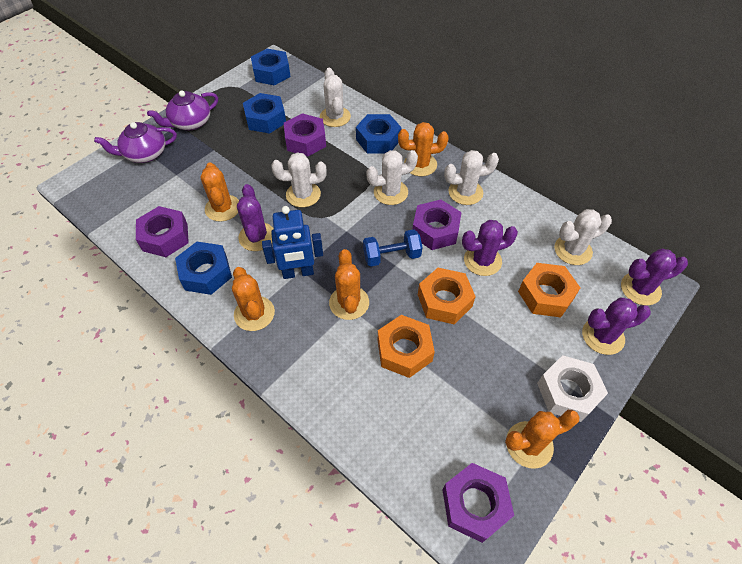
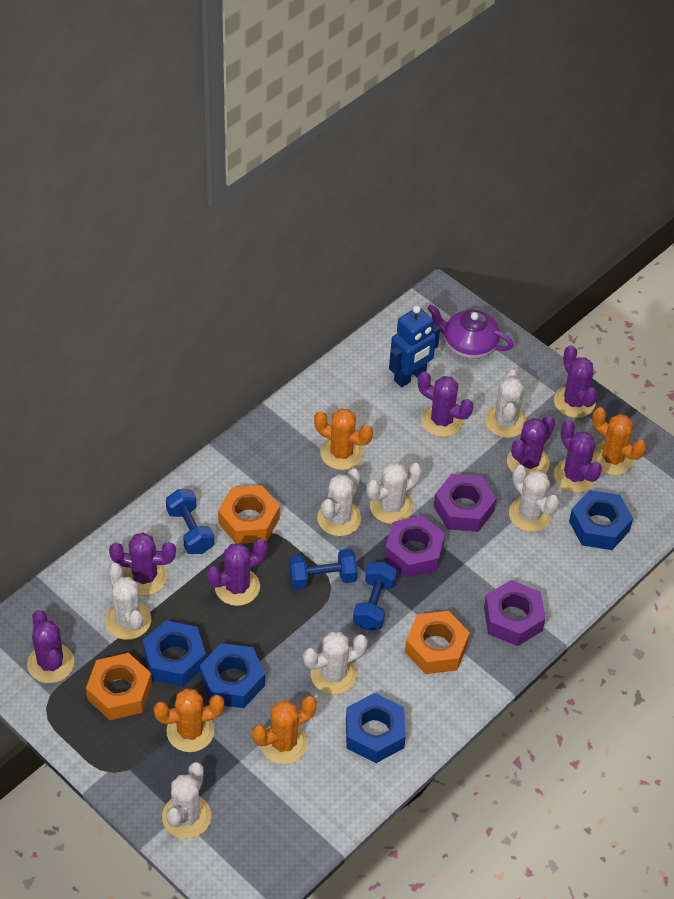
blue dumbbell: [363,229,423,267] = 1 -> [166,489,214,554] [289,549,358,590] [353,561,397,631] = 3
orange cactus: [201,162,239,222] [232,267,275,331] [329,249,369,320] [398,122,449,176] [505,410,580,469] = 5 -> [153,689,224,752] [252,696,317,764] [314,409,373,470] [592,407,646,475] = 4
purple cactus: [237,184,274,251] [462,220,518,276] [582,298,651,355] [621,249,688,305] = 4 -> [27,610,74,683] [109,533,176,595] [206,539,267,606] [418,371,473,437] [507,415,555,476] [554,345,598,418] [554,420,602,493] = 7
purple nut: [136,206,189,257] [284,113,326,157] [412,200,462,250] [442,463,514,543] = 4 -> [385,515,445,578] [434,474,496,532] [484,580,545,646] = 3
purple teapot: [94,122,177,163] [147,90,218,130] = 2 -> [427,304,513,359] = 1
white cactus: [271,152,327,207] [320,68,351,127] [366,150,418,205] [444,150,499,205] [554,209,612,265] = 5 -> [105,563,151,640] [162,762,211,839] [303,632,368,695] [317,468,361,536] [366,462,422,524] [485,370,527,438] [509,465,560,532] = 7
white nut: [537,355,608,422] = 1 -> none = 0

